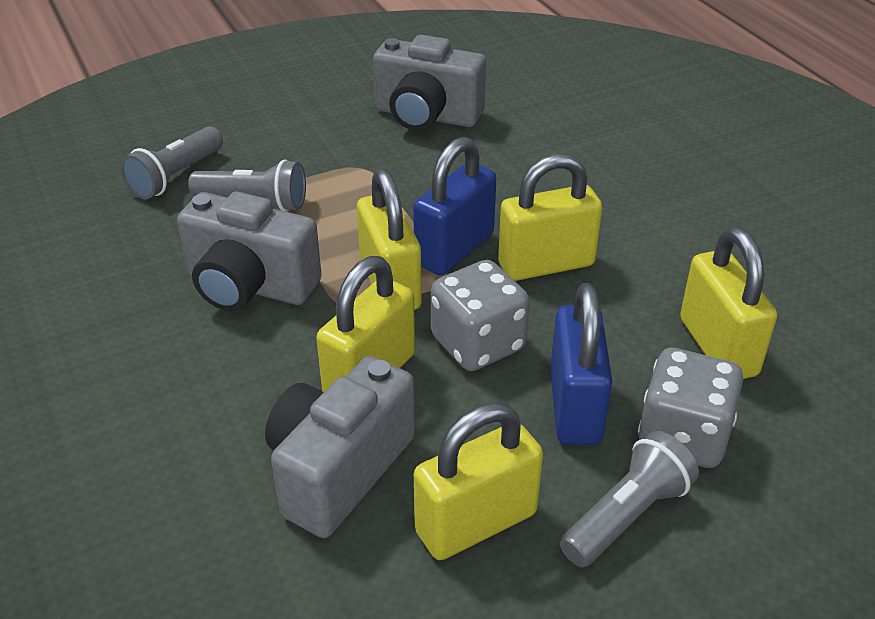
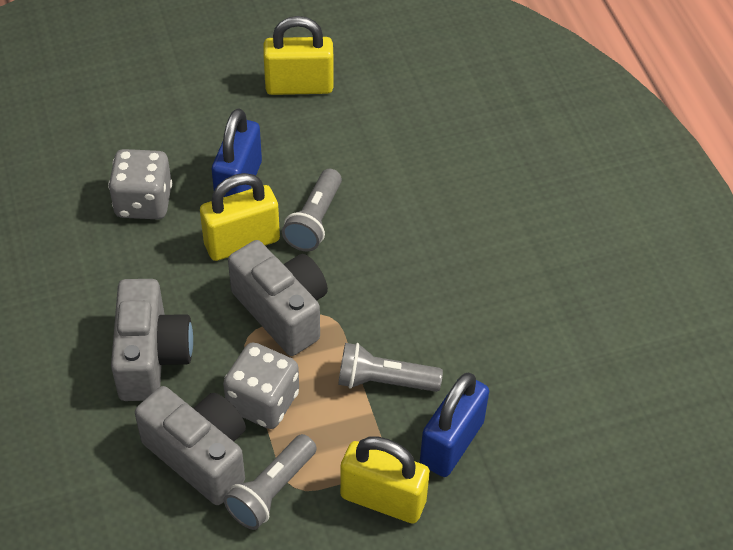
yellow padlock: [316,256,415,392] [357,169,422,310] [414,402,543,560] [498,154,602,281] [680,227,777,379] = 5 -> [200,173,280,261] [264,16,333,95] [340,436,430,524] = 3

